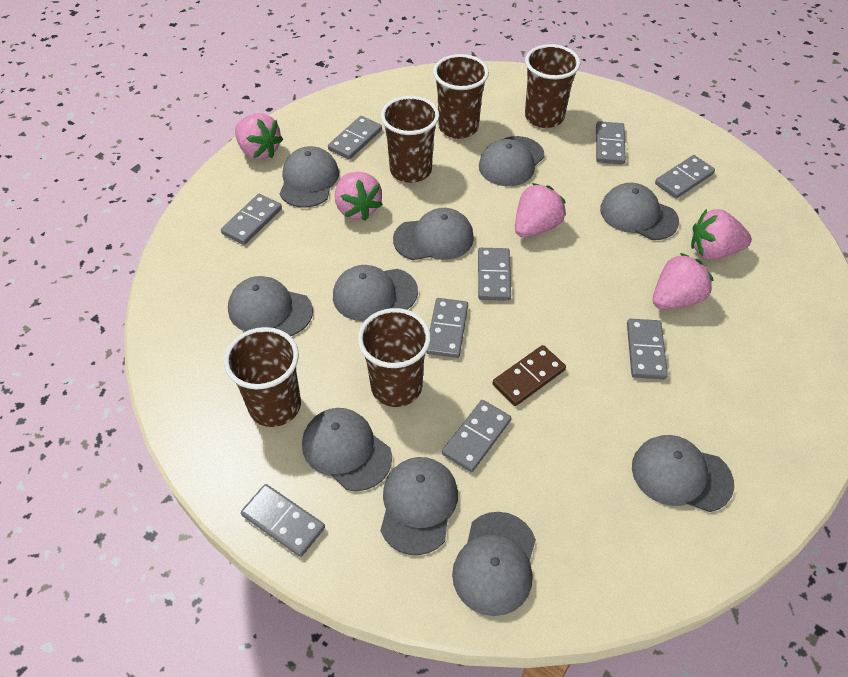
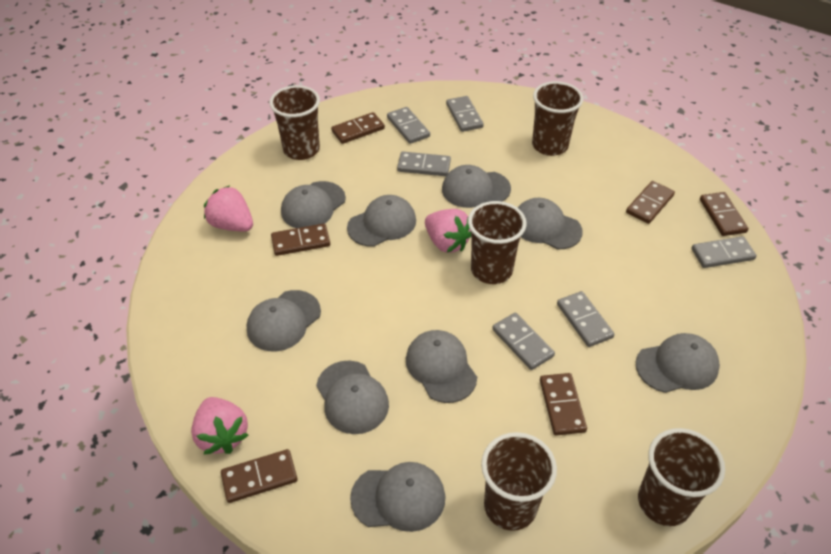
brown domino: [492,345,566,406] = 1 -> [221,449,298,503] [271,223,330,256] [331,112,385,144] [540,373,587,436] [626,181,675,224] [700,192,748,236] = 6
grey cap: [228,276,313,336] [280,146,339,208] [302,408,392,491] [333,265,418,321] [381,457,458,555] [393,208,474,260] [452,512,536,616] [479,136,545,186] [600,183,679,240] [632,435,734,512] = 10 -> [247,290,321,351] [281,181,346,228] [316,361,389,434] [347,195,416,247] [350,462,445,532] [406,330,477,403] [442,165,511,208] [518,198,583,249] [636,333,720,393] = 9
grey domino: [221,194,282,245] [241,484,325,557] [328,116,382,160] [426,298,468,358] [442,400,511,472] [478,248,511,301] [596,121,626,164] [627,319,668,379] [655,155,715,199] = 9 -> [387,107,430,144] [397,151,451,176] [446,96,484,132] [492,313,555,370] [557,291,614,347] [692,236,757,268] = 6
pink strawberry: [235,113,283,160] [335,172,383,221] [515,183,566,238] [653,253,713,309] [691,209,752,260] = 5 -> [191,397,248,455] [204,185,253,231] [425,209,471,253] = 3

